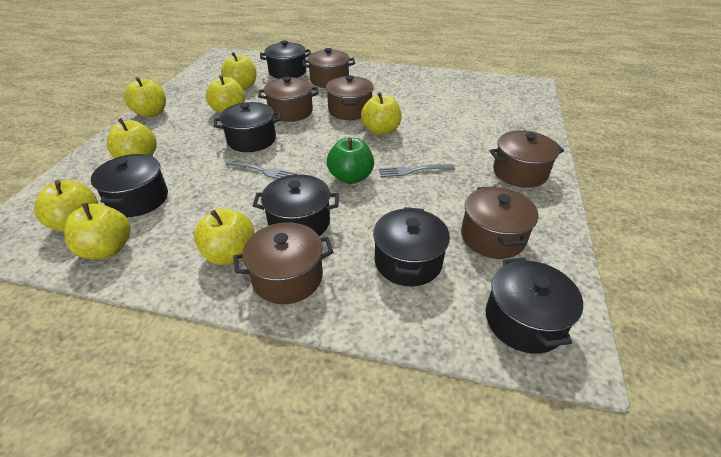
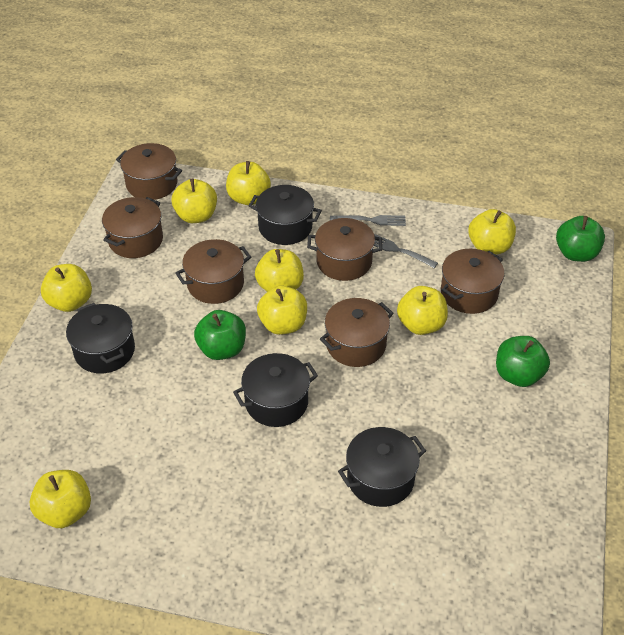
black pot: [91,154,168,217] [214,102,281,152] [253,174,339,236] [260,40,311,79] [373,207,450,286] [486,258,583,354] = 6 -> [66,303,135,374] [233,353,318,427] [249,185,322,245] [338,427,426,507] = 4
green apple: [327,138,374,184] = 1 -> [194,310,246,360] [496,336,550,387] [556,216,605,262] = 3

